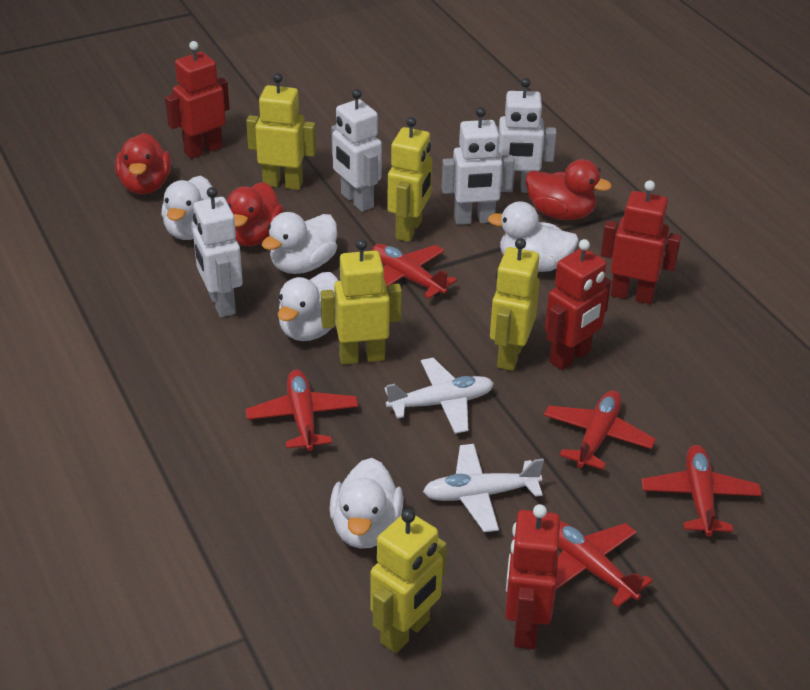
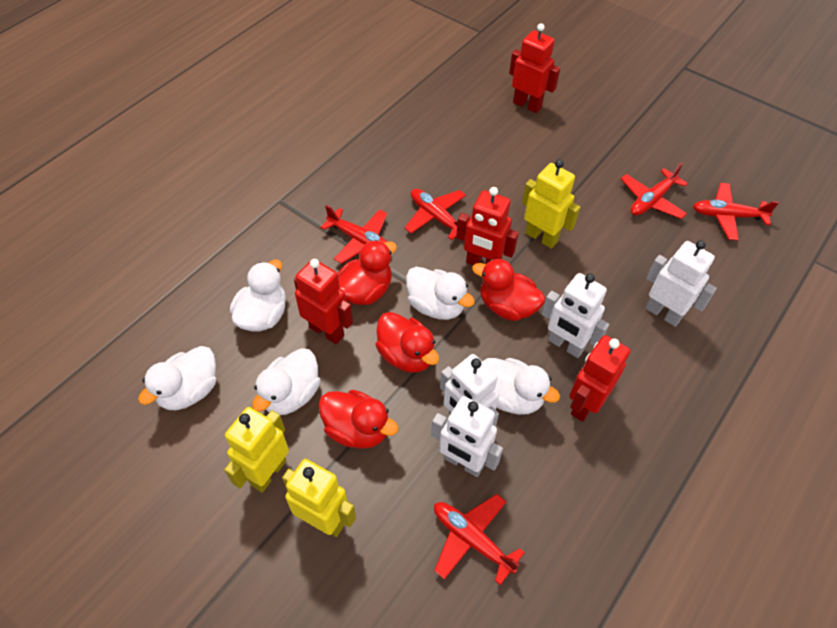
red duck: [115,133,171,195] [227,182,284,246] [525,159,612,220] = 3 -> [318,390,399,449] [338,240,397,305] [375,312,439,373] [472,259,545,321] = 4
white plane: [384,358,494,434] [423,444,544,532] = 2 -> none = 0
yellow robot: [246,73,316,190] [321,239,402,365] [370,509,447,653] [387,117,432,242] [490,238,540,371] = 5 -> [224,407,289,493] [282,459,356,537] [522,160,581,249] = 3

